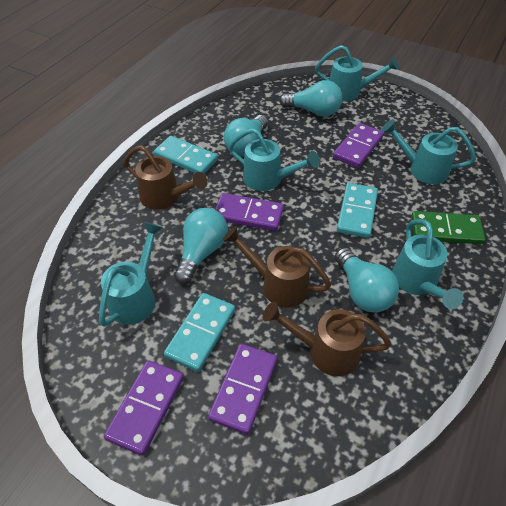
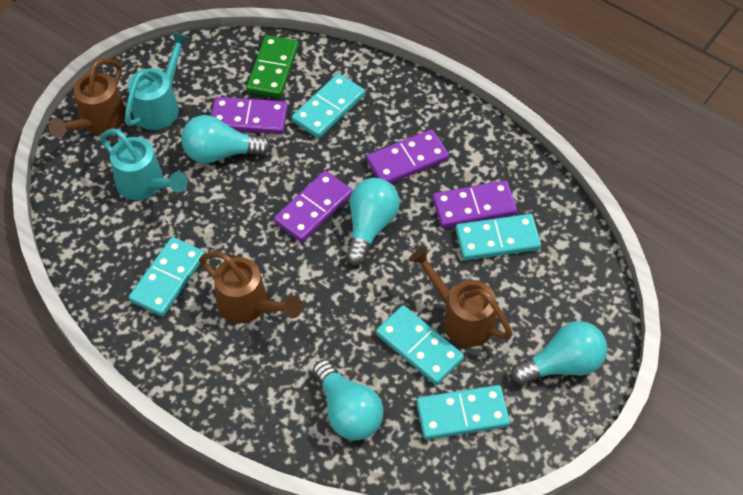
turquoise domino: [154,136,218,174] [164,293,235,372] [337,183,378,238] = 3 -> [129,237,205,316] [292,73,365,138] [376,305,464,385] [416,385,510,440] [456,214,541,260] = 5
turquoise watering can: [99,222,163,327] [229,128,320,191] [315,45,399,101] [381,119,476,184] [392,219,463,309] = 5 -> [100,129,188,200] [125,31,190,130] = 2

